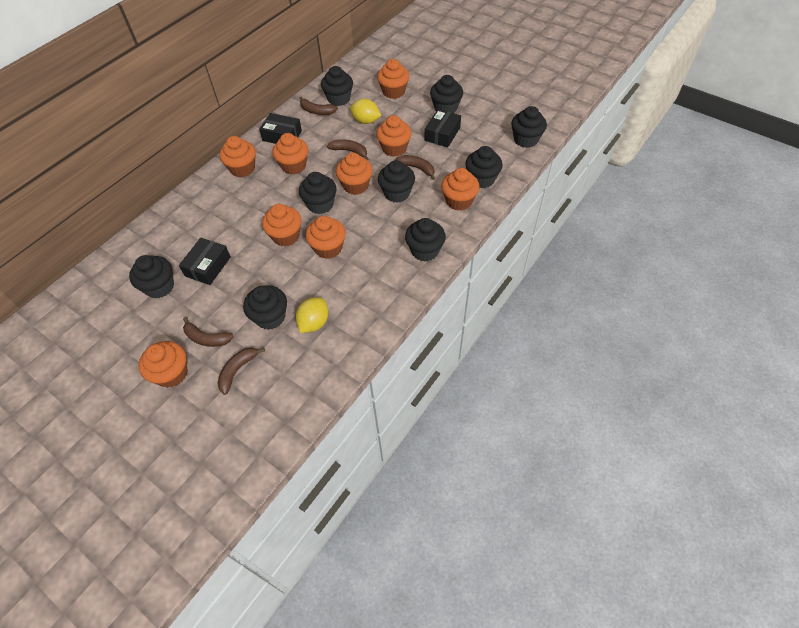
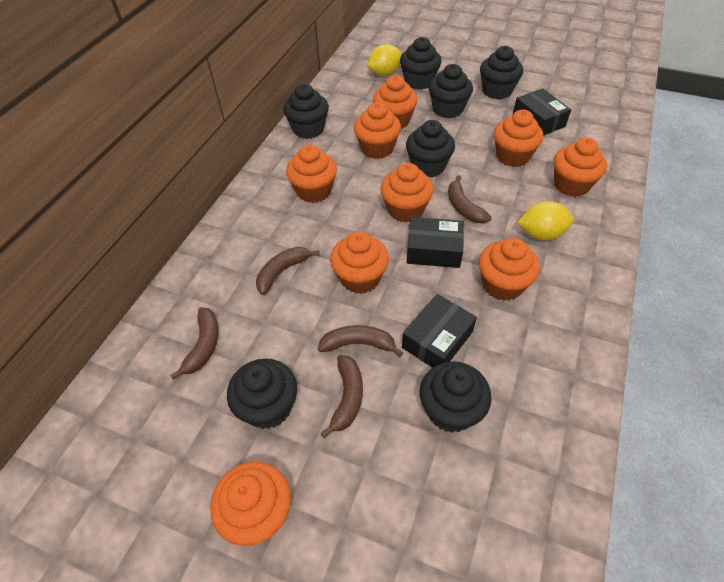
black cupcake: [129,255,174,298] [243,285,287,330] [299,172,337,214] [321,66,353,106] [378,160,415,203] [405,218,446,262] [430,75,463,113] [465,146,503,189] [511,106,547,148] = 9 -> [227,359,297,429] [283,84,329,139] [400,37,441,90] [406,120,455,177] [420,361,491,433] [429,64,473,119] [480,46,523,99] = 7

